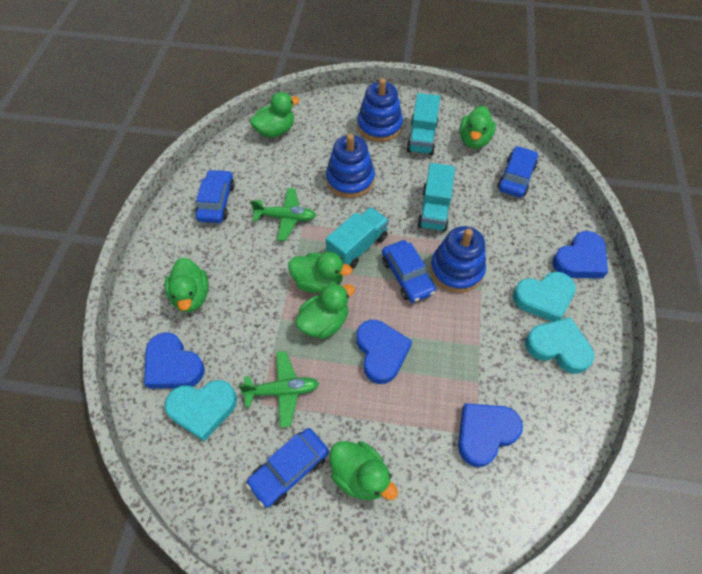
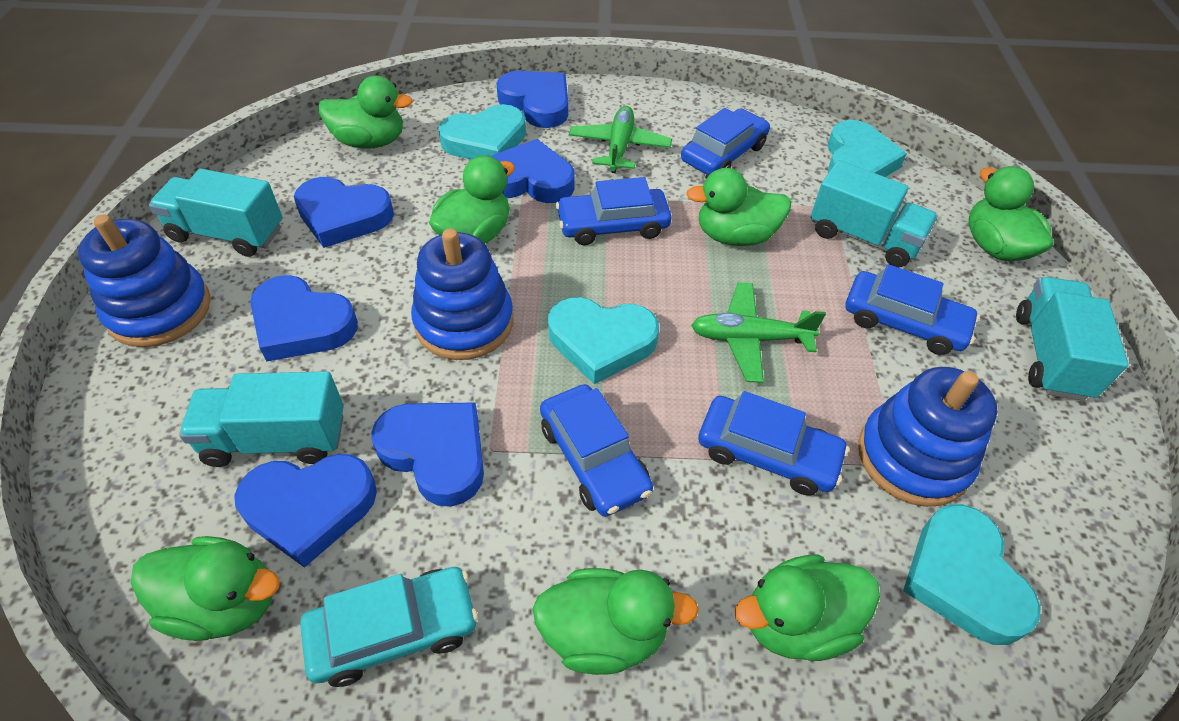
blue car: [195,169,235,223] [246,428,329,508] [382,240,436,303] [497,146,538,198] = 4 -> [540,384,653,517] [556,177,672,245] [681,108,770,175] [698,391,849,496] [845,264,980,355] = 5
blue heart: [144,332,205,389] [356,320,412,384] [458,403,523,467] [552,231,608,278] = 4 -> [234,454,377,568] [250,275,358,361] [294,177,394,248] [371,402,484,507] [491,139,575,203] [496,71,568,128] = 6
green duck: [165,258,209,312] [250,92,300,138] [288,252,352,293] [295,283,355,339] [330,441,398,500] [460,106,496,149] = 6 -> [131,536,280,641] [319,75,413,149] [429,155,515,243] [533,568,699,675] [686,168,791,246] [735,555,880,661] [969,166,1054,261] = 7
turquoise car: none = 0 -> [300,567,478,687] = 1
turquoise heart: [165,380,237,441] [513,272,576,322] [525,317,594,374] = 3 -> [438,104,526,160] [548,297,659,384] [827,120,907,177] [903,504,1041,645] = 4
turquoise truck: [326,207,389,269] [407,93,440,155] [417,163,455,232] = 3 -> [149,169,283,257] [179,371,344,467] [810,160,938,268] [1016,277,1128,401] = 4

